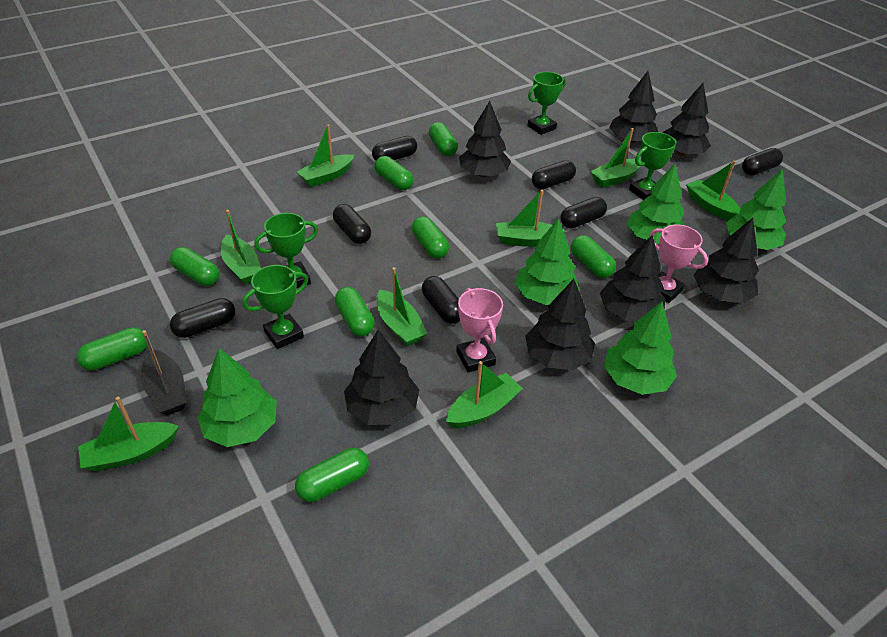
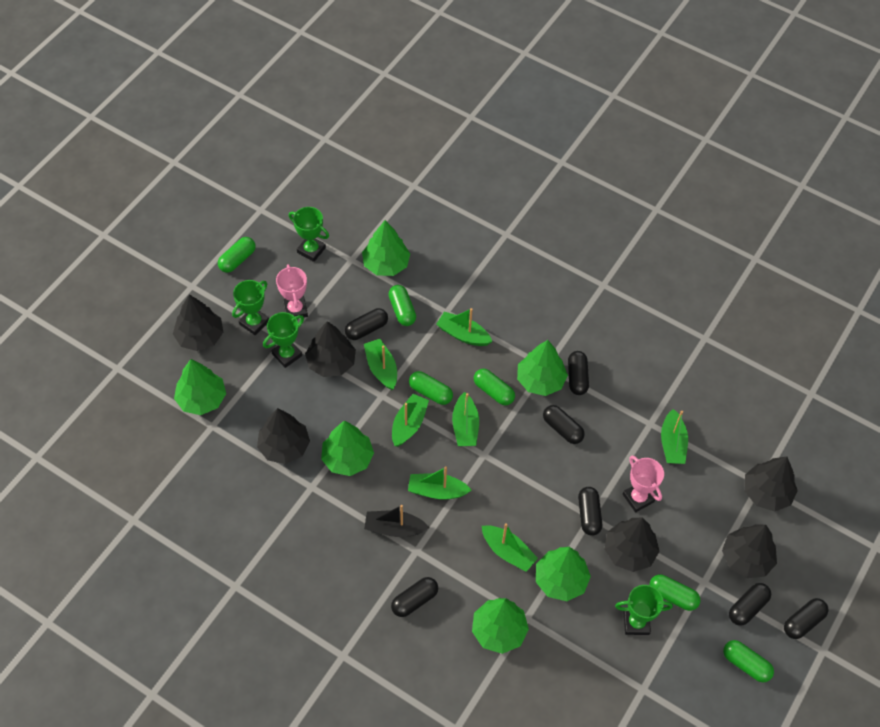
black tree: [344,329,419,425] [459,101,511,177] [525,279,595,370] [600,235,665,321] [609,71,658,143] [662,83,711,156] [694,218,759,303] = 7 -> [173,294,223,351] [257,408,310,464] [305,321,356,377] [605,518,660,572] [722,524,777,578] [745,456,798,511] = 6
green boat: [78,397,179,471] [221,210,261,284] [297,124,354,187] [377,267,428,346] [446,361,523,428] [496,190,565,247] [590,128,642,188] [686,161,741,221] = 8 -> [364,339,397,390] [392,394,429,447] [408,466,472,500] [436,308,492,346] [452,392,479,446] [482,523,538,572] [661,409,688,464] = 7
green capsule: [77,327,147,370] [170,247,219,286] [295,448,369,502] [335,287,375,337] [375,156,413,190] [412,216,449,259] [429,122,458,156] [571,235,616,278] = 8 -> [218,237,256,273] [388,285,416,326] [409,371,453,405] [474,369,515,405] [650,574,700,611] [723,640,774,682] = 6
green tree: [197,348,277,447] [515,218,579,305] [604,302,677,395] [627,164,684,244] [726,169,786,250] = 5 -> [174,359,226,415] [321,420,374,476] [362,220,410,276] [472,598,529,654] [517,340,568,396] [536,547,591,601] = 6

